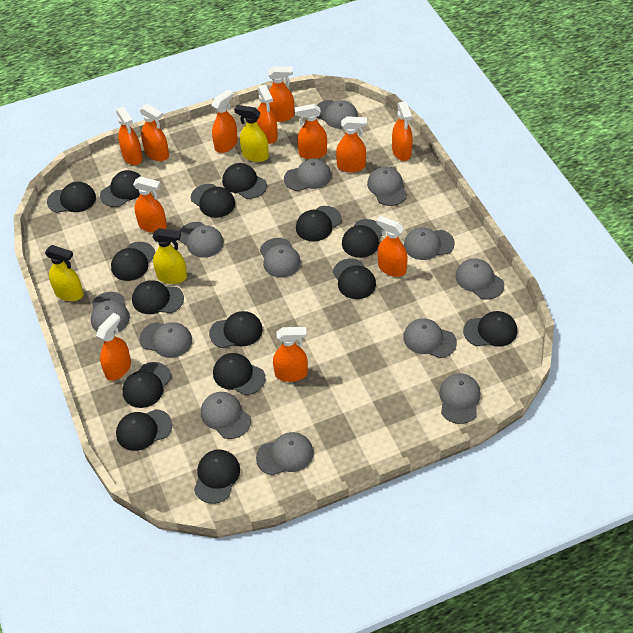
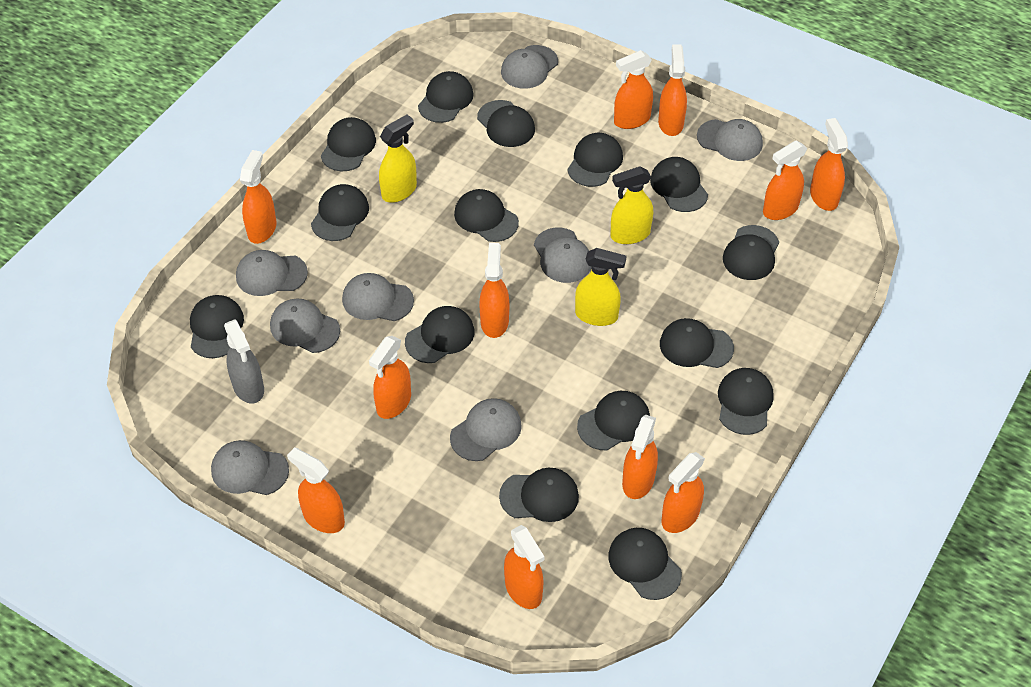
grey cap: [91,292,130,334] [140,322,192,358] [179,222,224,258] [201,392,251,439] [256,432,314,475] [260,238,301,278] [284,158,331,191] [317,100,358,129] [367,166,407,206] [403,318,457,358] [404,227,455,260] [439,373,481,424] [455,258,504,300] = 13 -> [211,440,289,495] [236,250,308,296] [270,299,340,353] [342,273,414,321] [450,398,522,461] [501,45,558,89] [534,227,591,283] [697,119,763,161] = 8
grey spray bottle: none = 0 -> [224,319,264,403] = 1
orange spray bottle: [96,313,131,381] [116,106,143,165] [133,176,167,233] [139,104,169,161] [211,89,238,153] [257,85,278,144] [268,66,294,122] [273,327,308,382] [295,104,327,159] [336,116,367,172] [376,216,408,277] [392,101,413,161] = 12 -> [240,150,277,244] [287,447,345,533] [369,336,411,419] [480,243,509,338] [504,525,545,609] [614,50,653,129] [622,415,658,499] [658,45,687,136] [661,452,705,533] [763,140,808,220] [810,118,848,211] = 11

